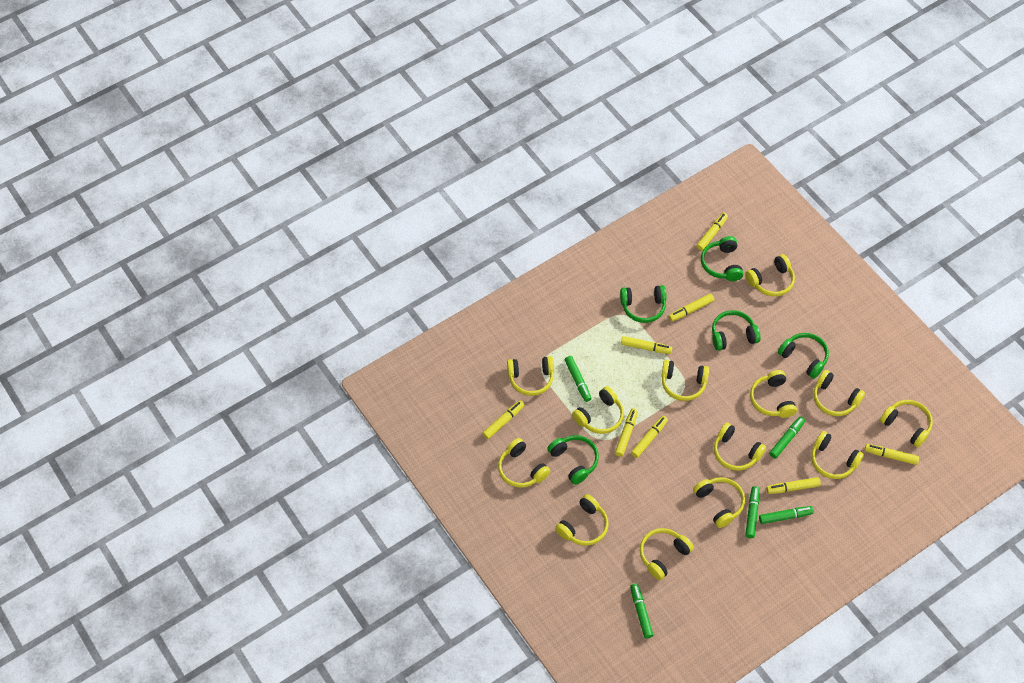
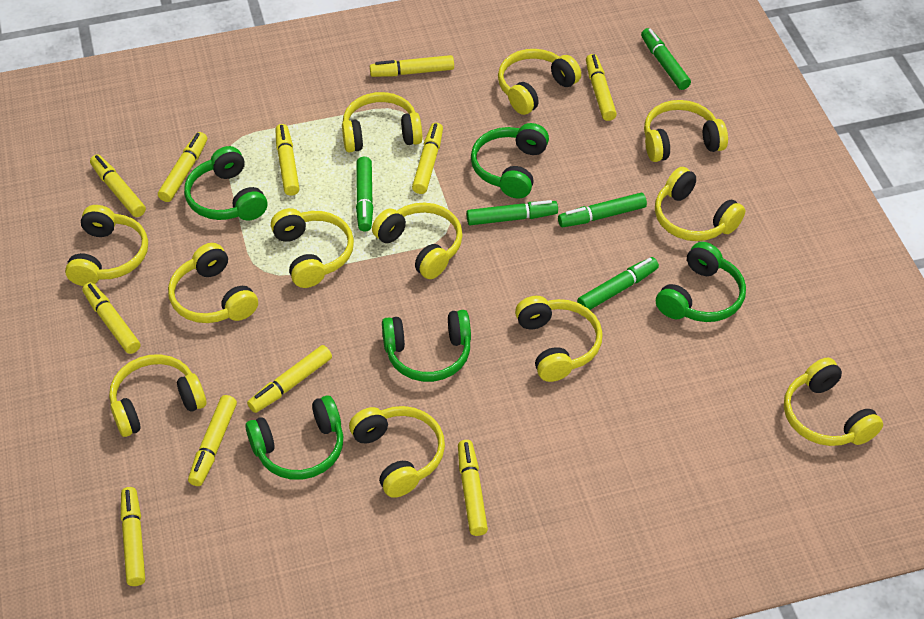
yellow headphones: [498,438,550,488] [507,356,554,396] [555,494,608,546] [572,386,624,434] [640,528,694,580] [661,360,709,401] [693,477,745,528] [714,423,766,471] [745,254,795,296] [750,370,797,418] [811,431,864,479] [813,370,865,416] [880,400,933,448] = 13 -> [65,205,148,286] [109,354,206,437] [168,243,258,323] [271,208,354,288] [342,92,422,152] [349,406,445,498] [372,203,463,279] [498,49,581,115] [515,296,603,382] [644,100,728,162] [655,167,745,241] [784,357,883,446] = 12
yellow marker: [482,400,524,439] [615,408,638,457] [621,336,672,354] [631,416,668,458] [668,294,714,322] [696,213,728,251] [766,477,821,494] [865,444,919,465] = 8 -> [82,282,140,354] [90,155,146,217] [121,487,145,586] [158,132,207,202] [188,395,237,486] [247,345,332,413] [275,124,299,196] [370,55,454,77] [412,123,443,194] [458,440,488,536] [586,54,617,121] = 11

